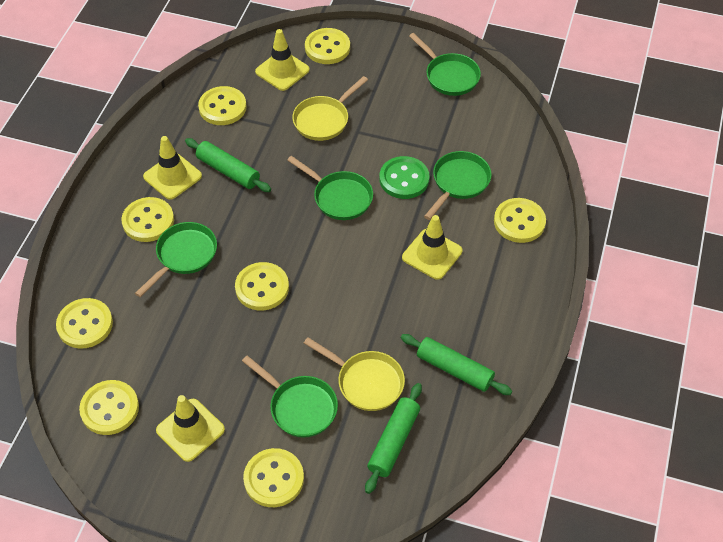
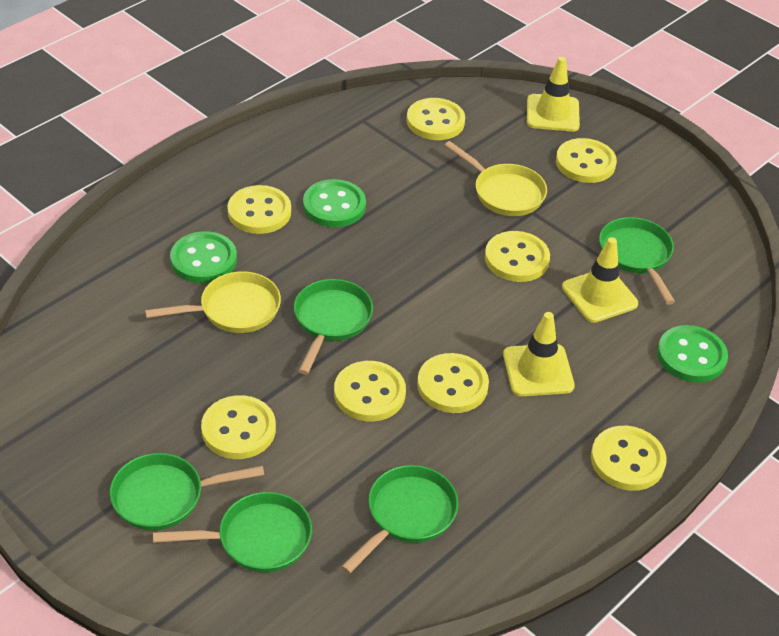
green button: [379,156,429,199] = 1 -> [170,231,237,283] [303,179,366,227] [657,325,728,383] = 3
green rolling pin: [185,138,271,192] [365,383,422,494] [401,334,512,395] = 3 -> none = 0
yellow traffic cone: [143,136,202,200] [156,395,225,462] [255,29,310,91] [402,215,463,280] = 4 -> [503,312,575,396] [527,57,580,132] [562,237,638,323] = 3

